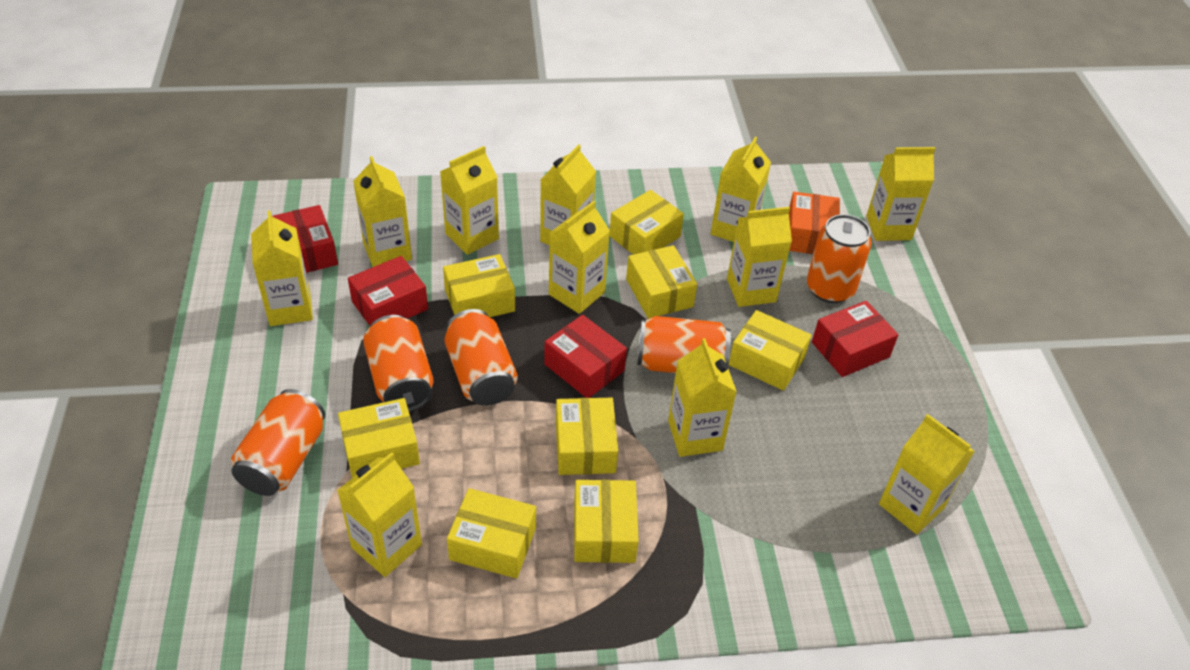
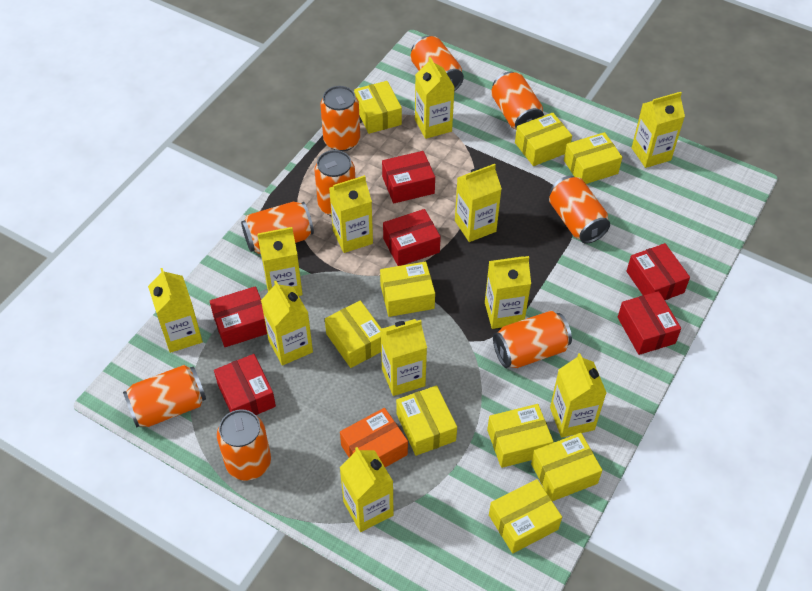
orange can: [231,389,325,496] [363,315,434,412] [444,309,518,406] [637,316,731,373] [807,214,872,303] = 5 -> [123,365,206,428] [217,409,271,481] [241,202,314,254] [314,150,355,216] [320,86,360,151] [411,36,464,91] [491,72,544,129] [493,311,572,368] [549,176,610,244] = 9
red box: [272,205,338,273] [348,256,428,326] [544,315,627,398] [812,301,898,377] = 4 -> [210,286,267,347] [214,354,276,415] [382,151,435,203] [383,209,441,266] [618,291,681,355] [626,243,690,300] = 6
yellow box: [338,398,420,478] [443,254,515,317] [447,488,536,579] [556,398,618,475] [574,480,639,563] [609,190,684,255] [626,245,697,318] [729,310,812,391] = 8 -> [325,301,382,368] [354,81,402,134] [380,261,435,317] [396,385,457,456] [487,404,553,468] [489,479,562,553] [515,112,572,166] [531,433,602,501] [564,132,622,184] = 9

